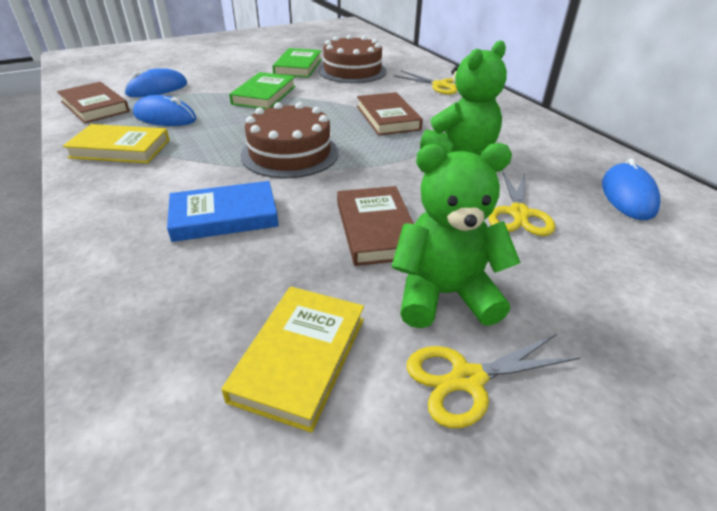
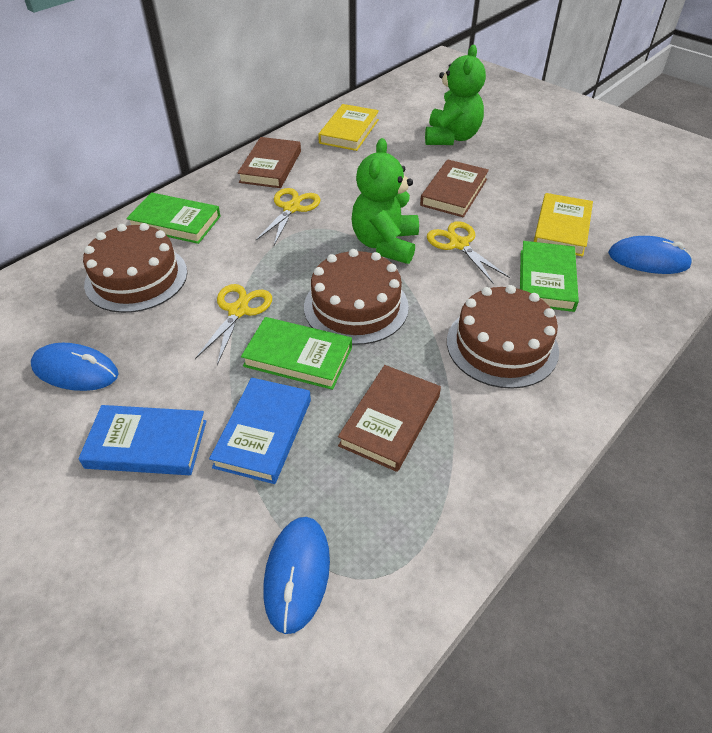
blue book: [167,181,279,242] = 1 -> [78,405,206,475] [209,377,311,484] = 2
brown cake: [241,102,339,178] [318,35,387,83] = 2 -> [83,223,187,313] [304,249,409,345] [447,285,559,389] = 3
green book: [229,72,296,109] [272,48,322,78] = 2 -> [126,192,221,244] [241,317,352,390] [520,241,579,312] = 3

